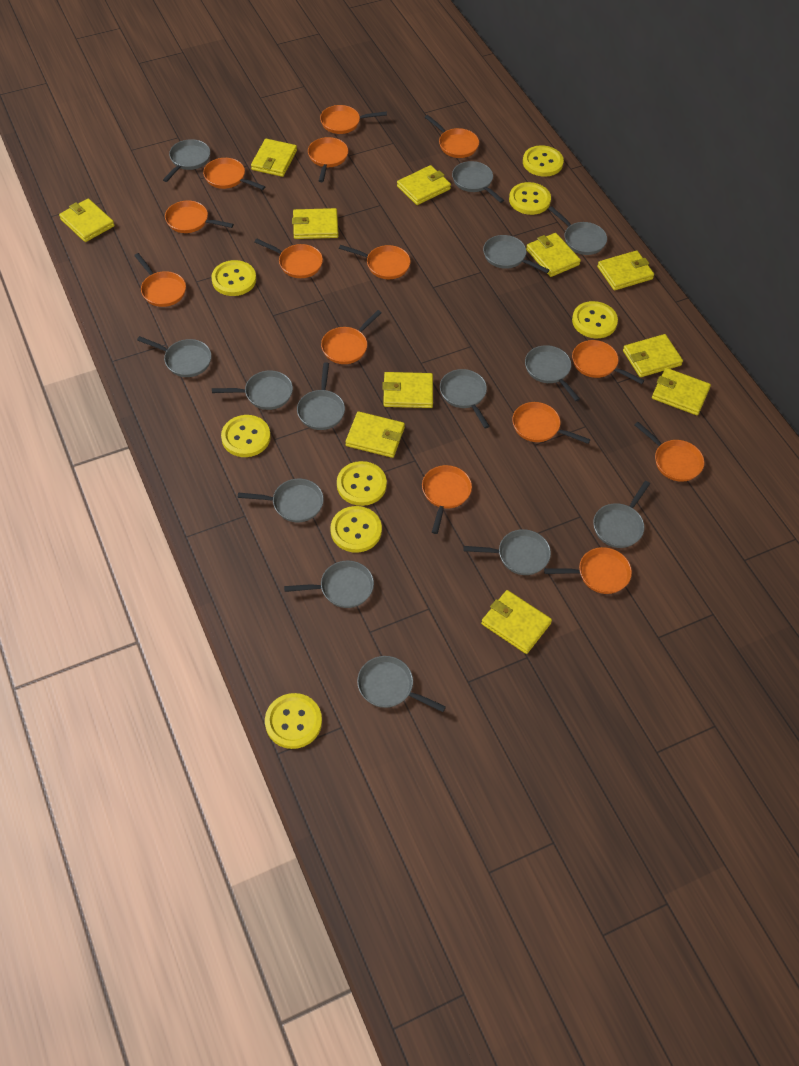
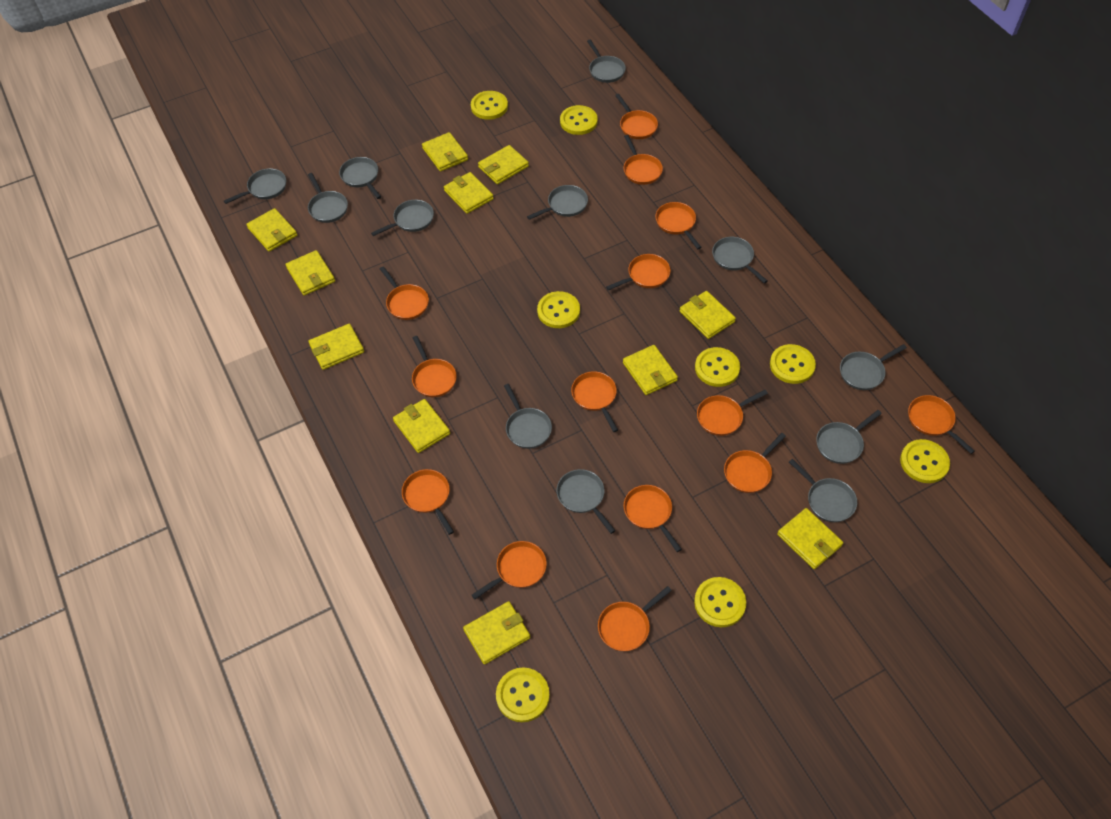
grey pan: [137,336,211,377] [163,139,210,182] [212,370,293,410] [238,479,324,522] [284,561,374,608] [297,362,345,430] [357,656,446,712] [440,369,490,428] [452,161,504,203] [463,529,551,575] [483,235,549,273] [525,345,580,401] [549,206,607,255] [593,481,650,548] = 14 -> [224,168,286,204] [308,173,348,223] [339,157,381,199] [371,200,434,236] [504,384,552,449] [527,185,588,220] [556,469,616,534] [587,40,626,83] [712,237,768,283] [789,459,857,522] [816,410,882,464] [840,344,907,390] = 12

